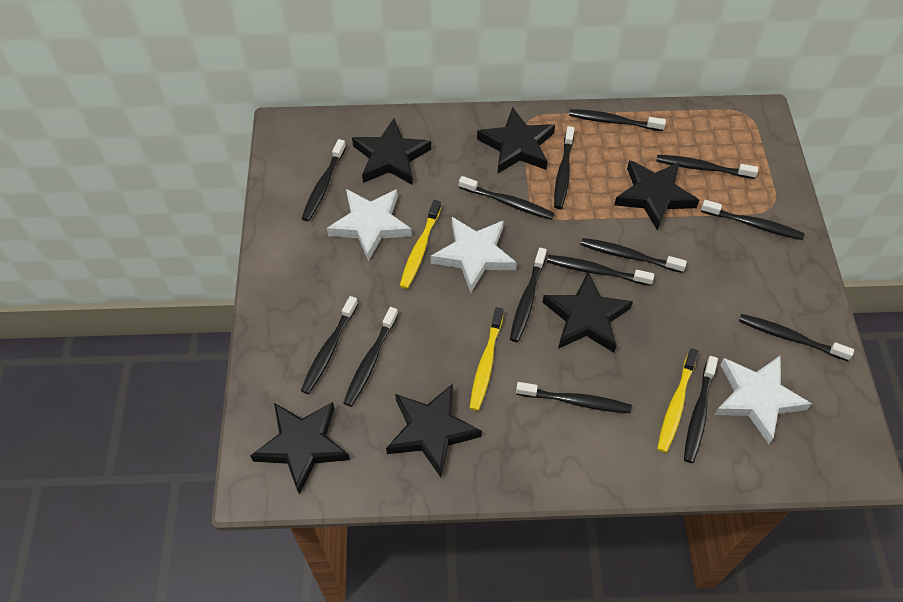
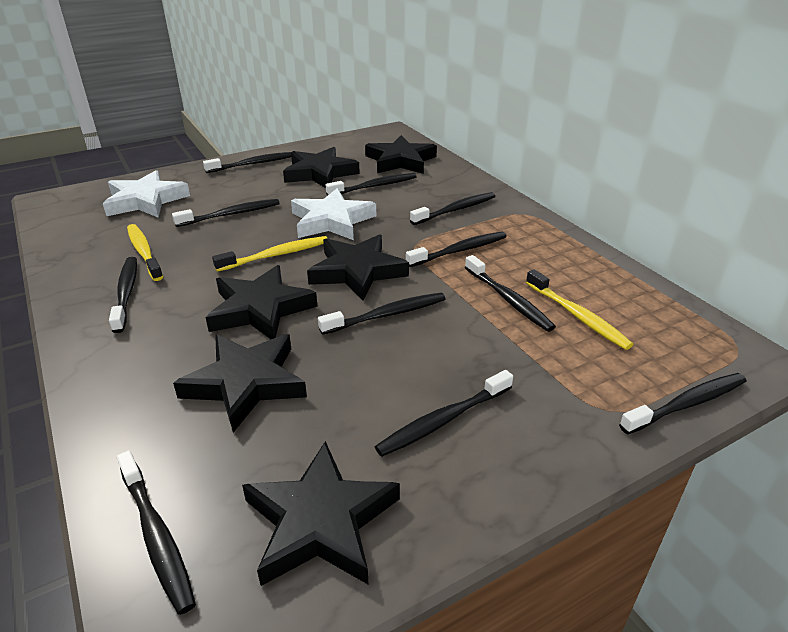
black toothbrush: [301,296,358,394] [302,139,346,221] [343,307,398,407] [459,176,555,220] [510,247,547,342] [516,382,632,413] [547,255,654,286] [554,126,575,209] [569,109,666,131] [581,238,687,273] [656,155,758,179] [684,356,718,463] [701,200,805,240] [739,314,854,361] = 14 -> [109,257,137,333] [117,450,196,615] [172,199,280,227] [203,152,291,173] [318,293,446,335] [326,173,416,196] [375,370,513,457] [406,232,507,267] [410,192,495,225] [465,255,556,332] [619,373,747,434] = 11
white star: [327,189,412,261] [431,217,517,293] [714,355,812,444] = 3 -> [103,170,190,218] [291,188,376,240] = 2

